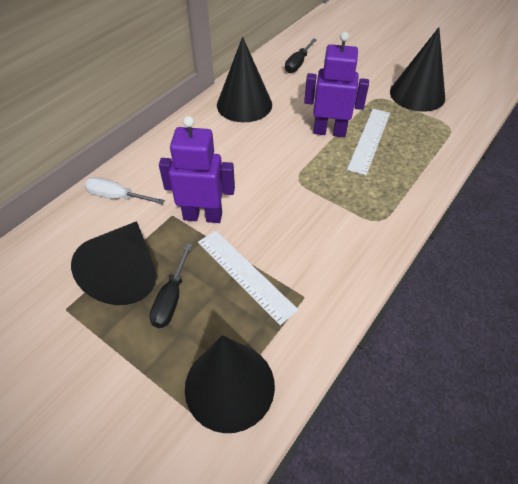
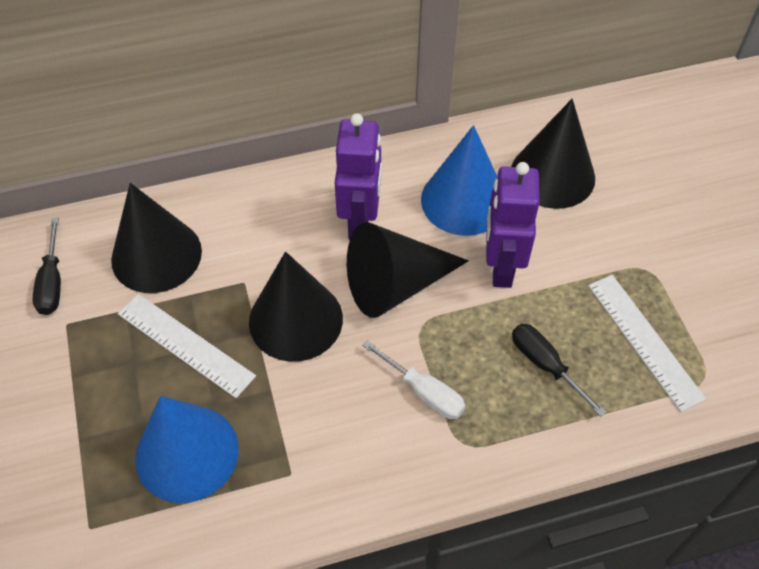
blue cone: none = 0 -> [135,396,239,503] [421,125,497,236] = 2

